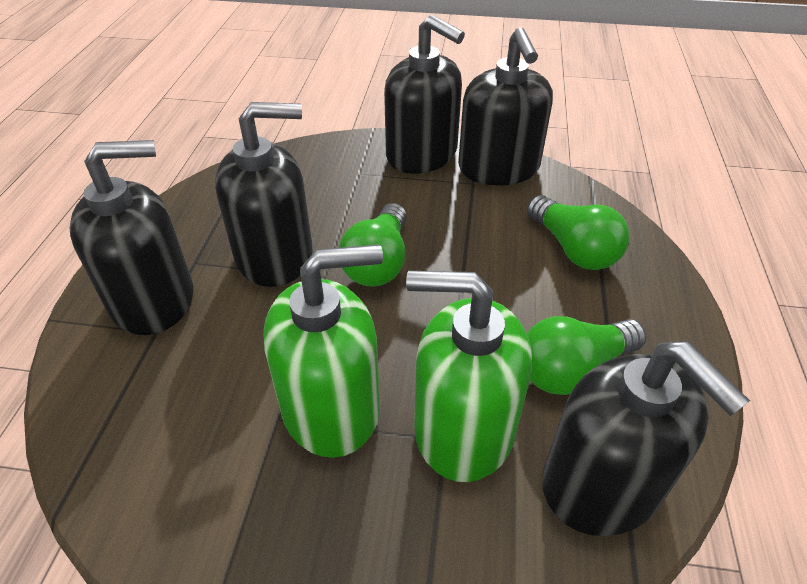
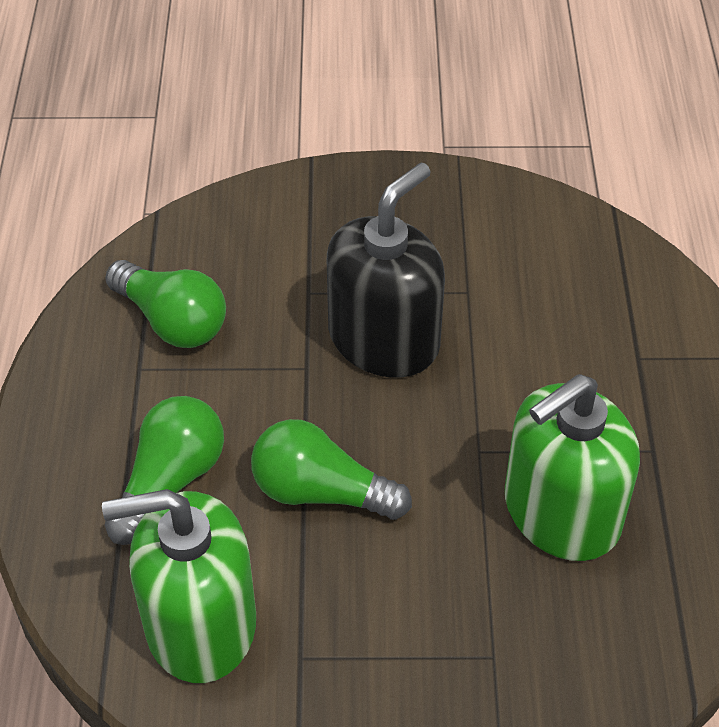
black soap dispenser: [69,140,193,335] [215,102,313,287] [384,15,465,174] [458,27,553,186] [542,341,750,536] = 5 -> [327,162,445,378] = 1

